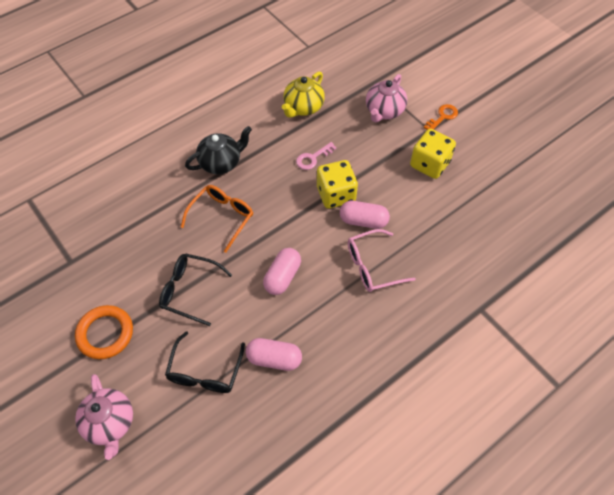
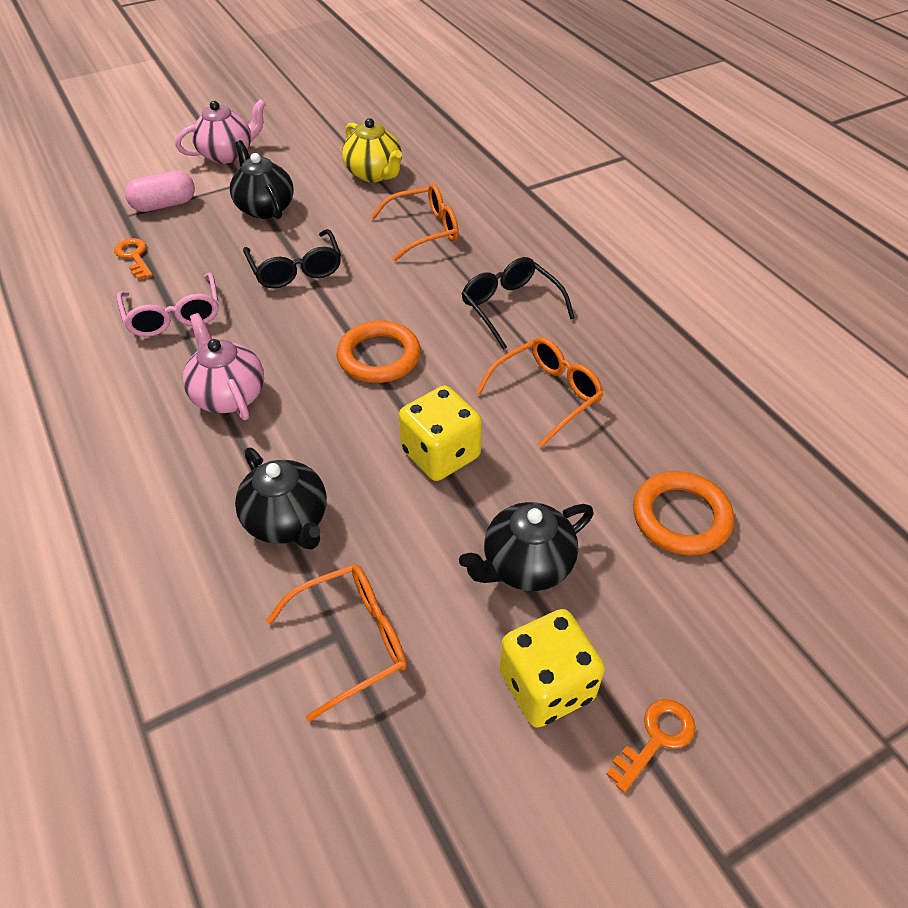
black teapot: [185,126,252,174] = 1 -> [230,140,294,219] [235,448,327,549] [459,502,593,591] = 3
orange glasses: [181,185,253,253] = 1 -> [266,564,407,722] [370,183,459,261] [476,337,603,447] = 3
orange key: [424,104,458,130] = 1 -> [114,238,153,280] [606,699,696,793] = 2
orange ring: [75,305,133,359] = 1 -> [337,321,421,383] [633,471,734,555] = 2
pink capsule: [246,338,302,371] [263,248,301,295] [340,201,390,229] = 3 -> [125,170,195,212] = 1
pink key: [296,142,337,170] = 1 -> none = 0

